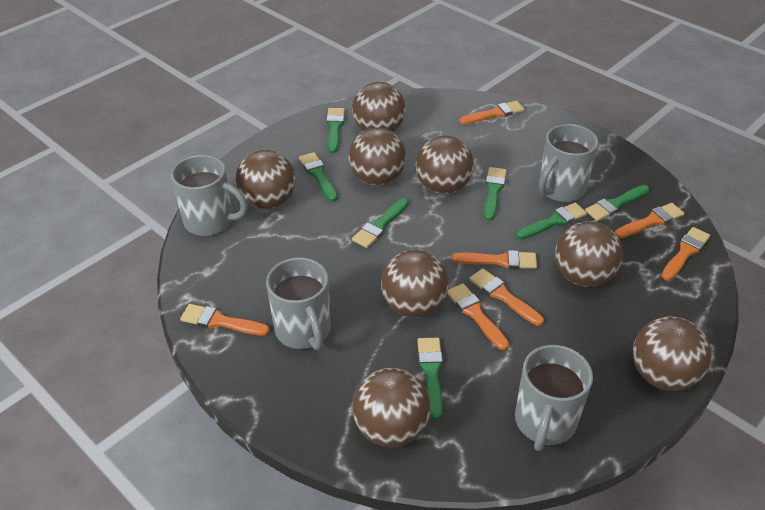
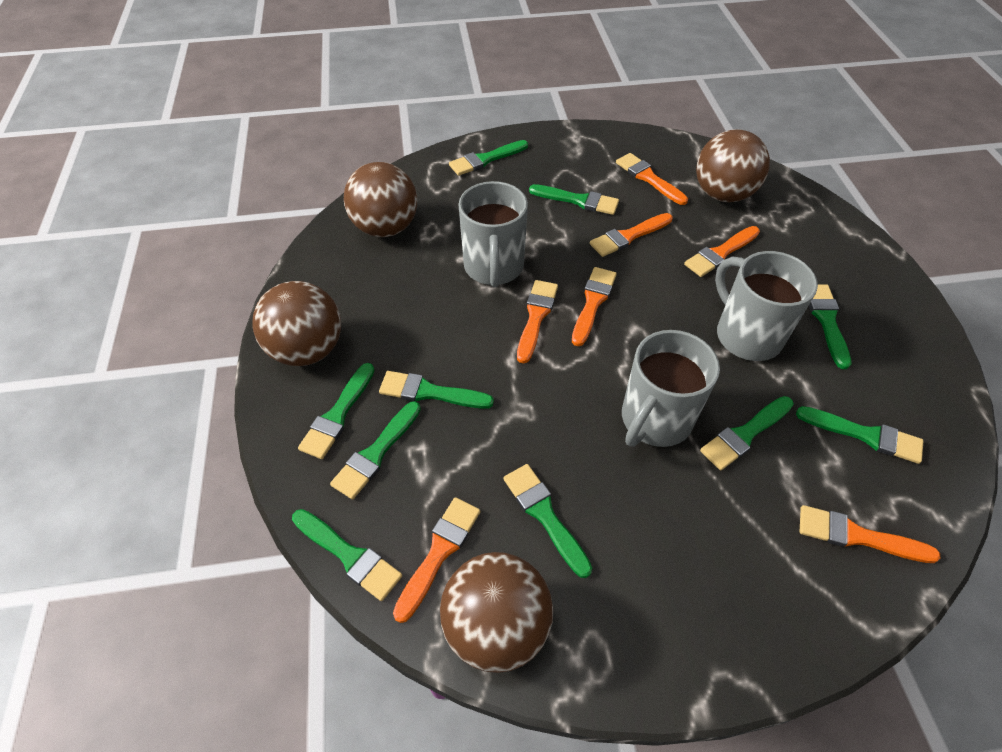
brown ball: [236,150,295,209] [348,128,406,186] [352,82,406,132] [353,368,431,447] [381,250,449,318] [415,136,474,194] [555,221,623,287] [633,316,711,391] = 8 -> [253,281,341,366] [344,162,417,237] [440,552,553,673] [696,129,770,202] = 4
green brush: [299,152,338,201] [326,108,344,153] [352,198,409,248] [418,338,443,420] [484,167,507,220] [516,202,587,239] [585,185,650,221] = 7 -> [292,509,402,601] [298,363,374,459] [330,401,421,499] [379,371,494,409] [449,140,528,176] [503,464,592,578] [529,184,619,215] [700,396,794,470] [796,406,923,464] [809,284,851,369] = 10
grey mug: [171,155,248,236] [266,257,331,350] [515,345,593,451] [539,124,598,202] = 4 -> [458,181,528,287] [622,330,720,447] [715,251,818,361] = 3

